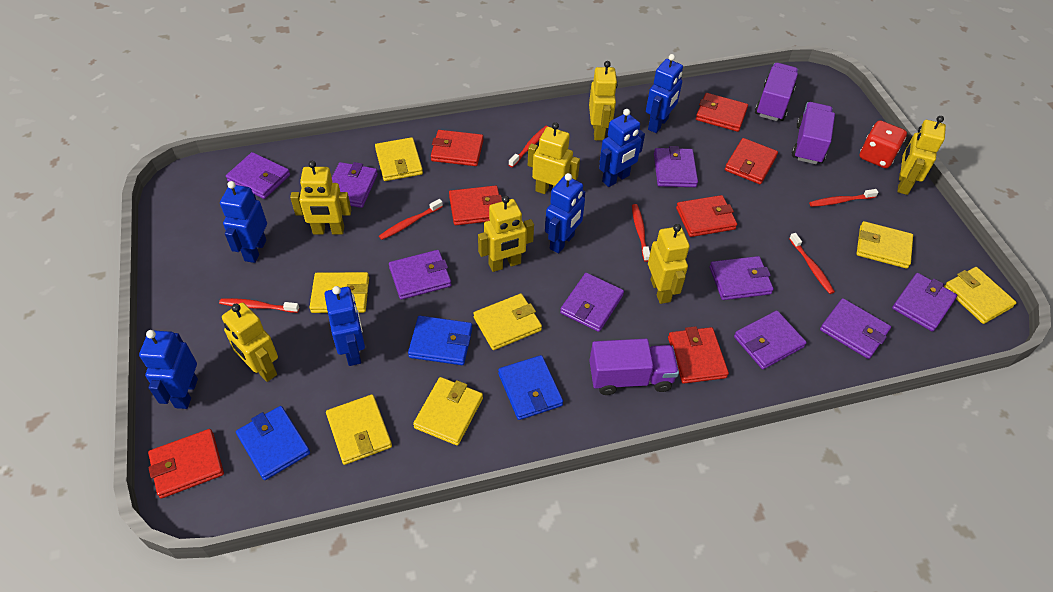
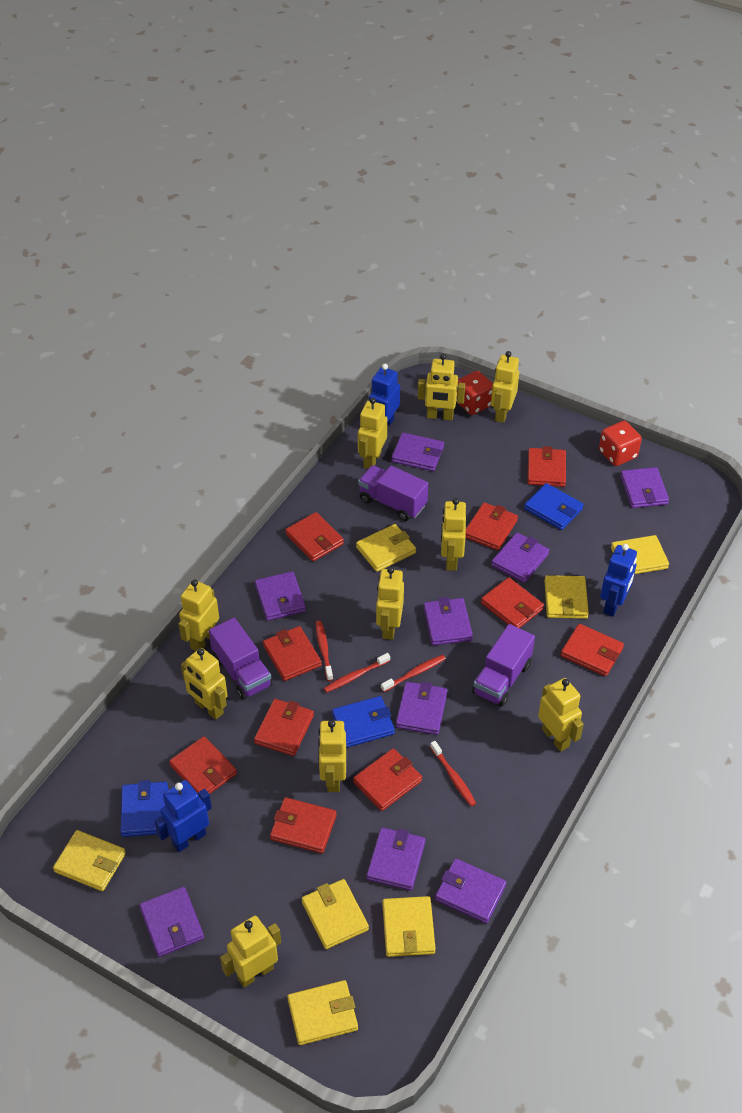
blue robot: [139,330,198,409] [220,181,267,263] [324,286,365,366] [545,173,585,253] [599,109,645,187] [646,54,683,133] = 6 -> [154,780,212,852] [369,364,400,425] [600,544,637,617] = 3
red dice: [860,120,907,168] = 1 -> [456,371,493,415] [599,421,642,466] = 2
red toothbrush: [219,298,299,313] [379,199,443,240] [509,126,549,167] [632,204,650,262] [789,233,835,294] [809,189,878,207] = 6 -> [316,621,333,681] [324,653,390,693] [381,655,446,692] [430,741,476,806] = 4
red wallet: [148,429,224,498] [431,130,483,166] [449,185,502,225] [668,326,729,384] [676,195,737,237] [696,93,748,132] [725,138,778,184] = 7 -> [169,736,237,794] [254,699,314,756] [263,626,322,681] [270,797,337,853] [285,512,344,561] [353,748,422,811] [465,502,518,550] [481,577,544,628] [527,446,566,487] [561,624,624,676] = 10
yellow robot: [222,303,278,382] [290,161,351,234] [478,196,534,272] [528,122,580,194] [589,61,617,140] [648,224,690,304] [897,116,946,195] = 7 -> [179,579,219,651] [181,648,228,720] [220,916,281,987] [318,720,346,792] [358,398,387,469] [376,567,404,640] [418,354,465,420] [441,498,466,571] [491,351,519,423] [538,678,584,752] = 10

